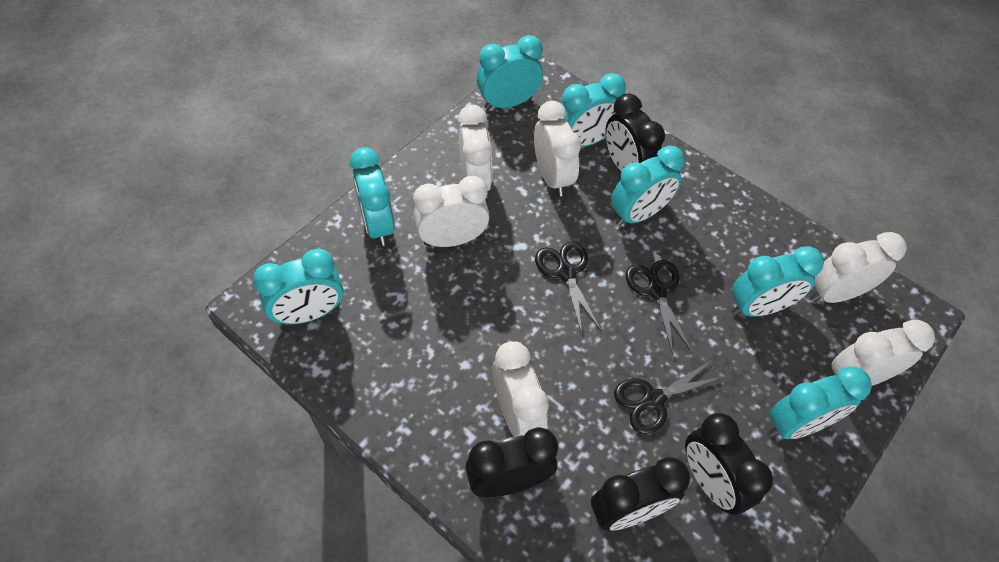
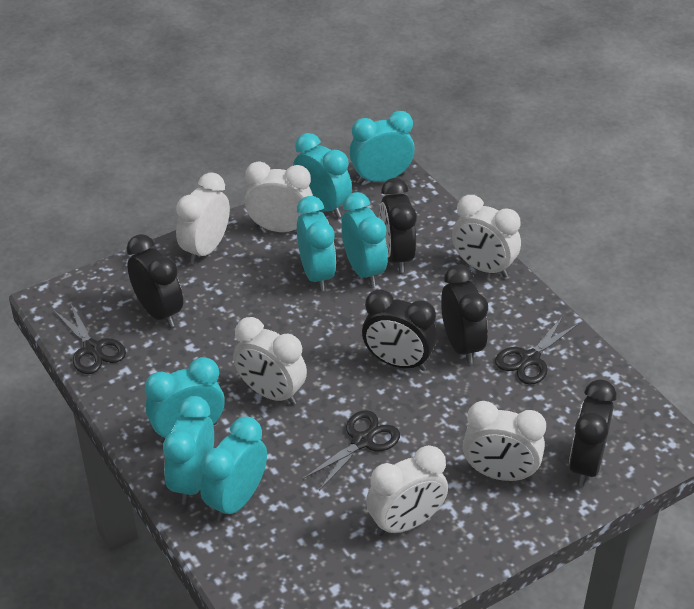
black clock: [465,427,558,497] [591,457,690,531] [605,93,665,172] [685,413,773,515] = 4 -> [127,234,183,327] [362,289,437,371] [380,178,417,273] [441,264,488,364] [569,379,617,486] = 5

